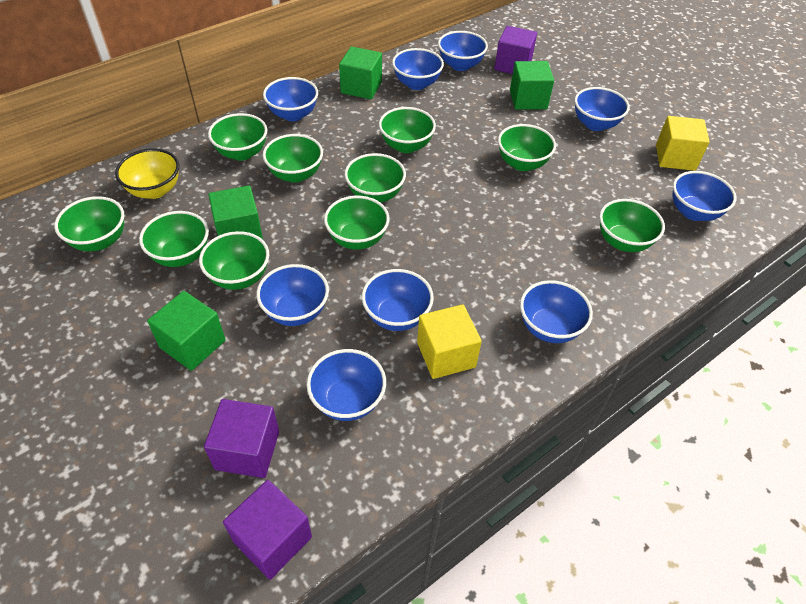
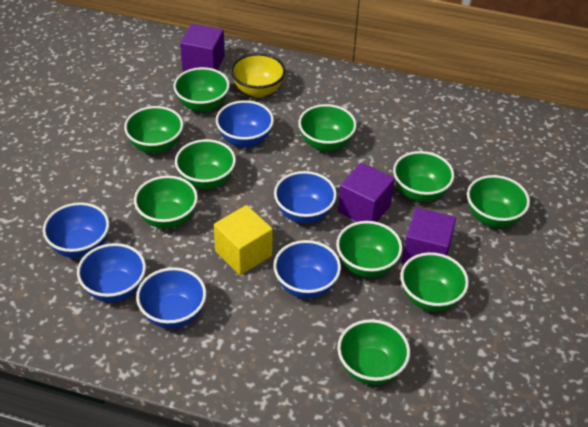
blue bowl: [256,264,329,326] [263,77,318,121] [307,349,386,421] [362,269,434,331] [392,48,444,90] [438,31,488,71] [520,280,593,343] [575,87,630,131] [673,171,736,221] = 9 -> [43,202,109,258] [77,243,146,302] [136,267,206,329] [216,100,274,148] [273,240,341,299] [274,171,337,223] = 6
green cube: [147,291,226,371] [208,185,263,240] [339,47,382,99] [510,61,554,110] = 4 -> none = 0
yellow cube: [417,304,482,379] [656,116,710,171] = 2 -> [214,205,273,275] = 1

